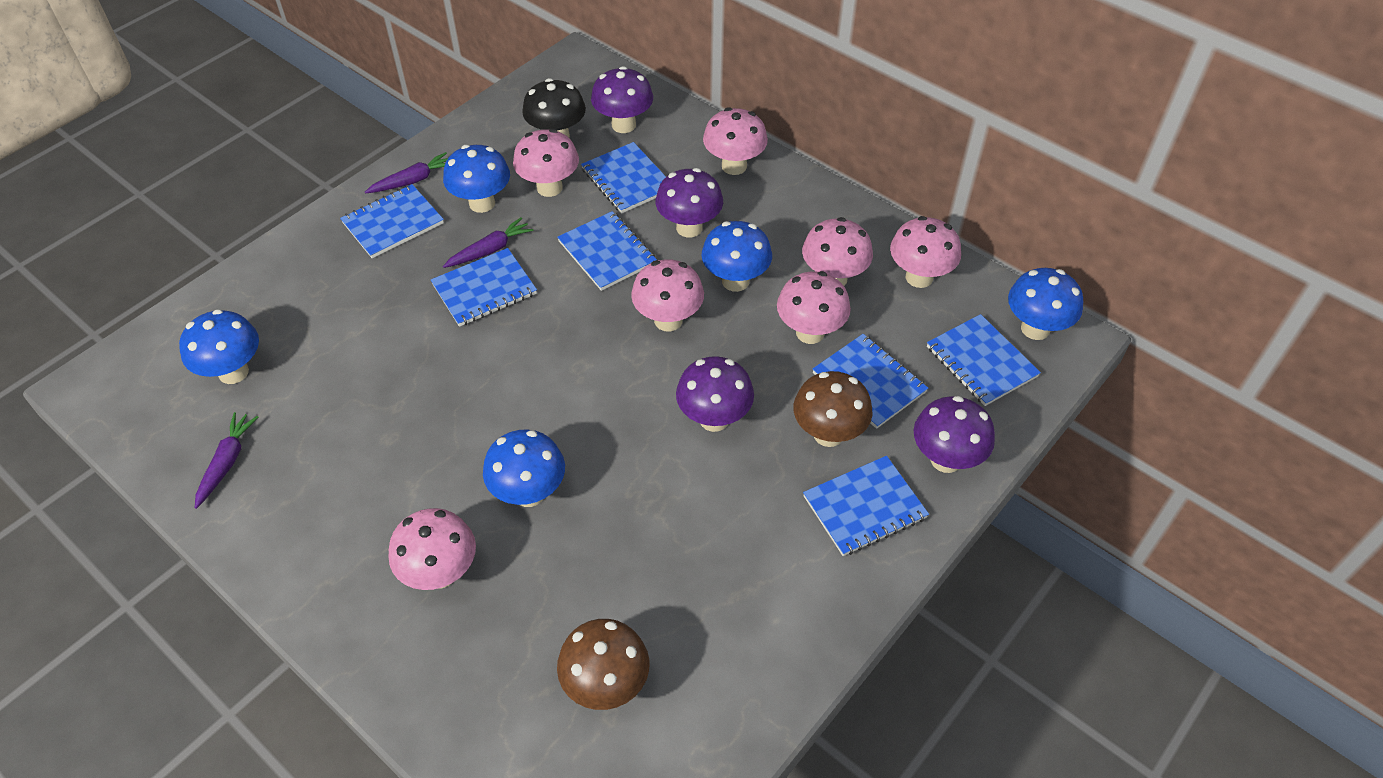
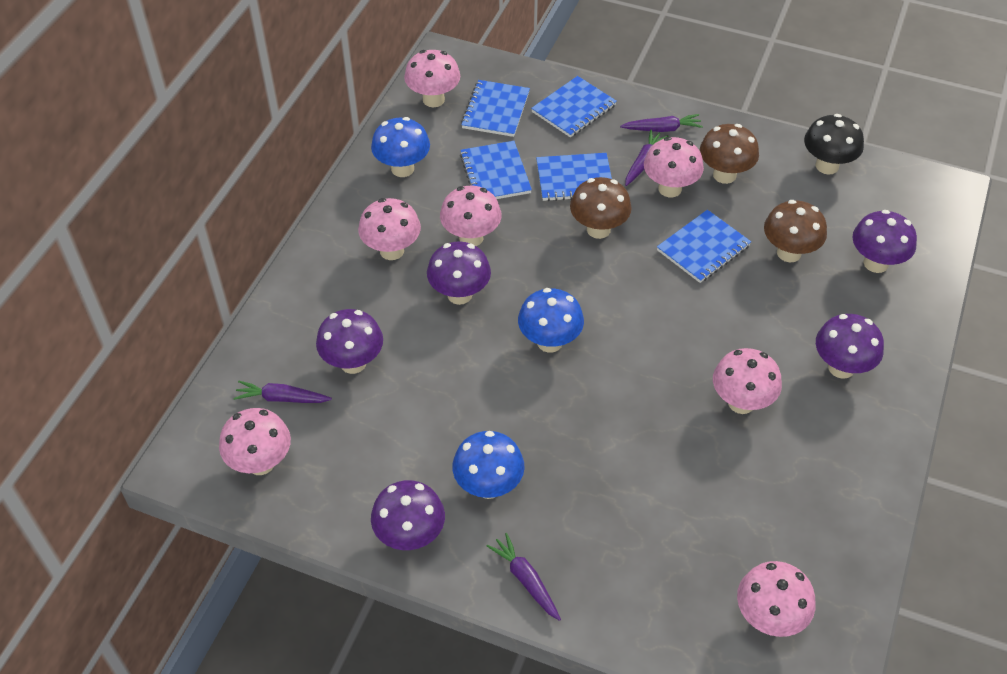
blue mushroom: [179,309,259,384] [443,145,510,213] [483,430,565,507] [702,221,772,292] [1008,268,1083,340] = 5 -> [371,117,430,177] [452,431,525,499] [518,288,584,353] = 3
blue notebook: [340,184,444,258] [431,248,537,327] [557,211,657,291] [581,142,666,213] [803,456,929,556] [813,334,928,429] [927,314,1041,406] = 7 -> [460,141,532,199] [461,80,530,137] [531,76,617,138] [536,153,612,201] [657,210,751,283] = 5
brown mushroom: [557,619,649,710] [793,371,872,447] = 2 -> [570,177,632,239] [700,124,759,184] [764,200,827,262] = 3
purple carrot: [195,412,258,509] [365,152,448,193] [443,217,534,268] = 3 -> [233,381,332,403] [487,533,561,621] [620,114,703,132] [625,130,668,186] = 4
purple mushroom: [591,66,653,133] [656,168,723,237] [676,356,754,432] [914,396,995,473] = 4 -> [316,309,383,374] [371,480,445,550] [427,241,491,305] [816,314,884,379] [852,210,917,273] = 5

